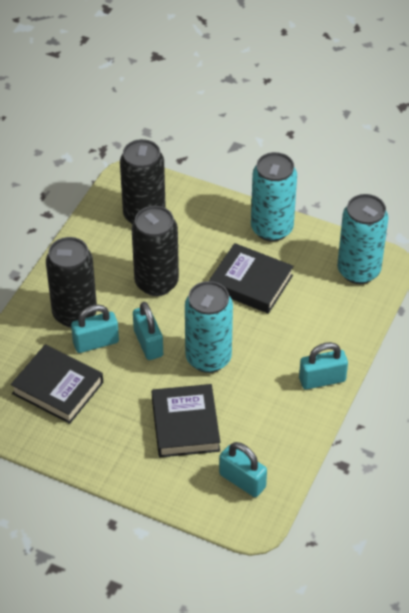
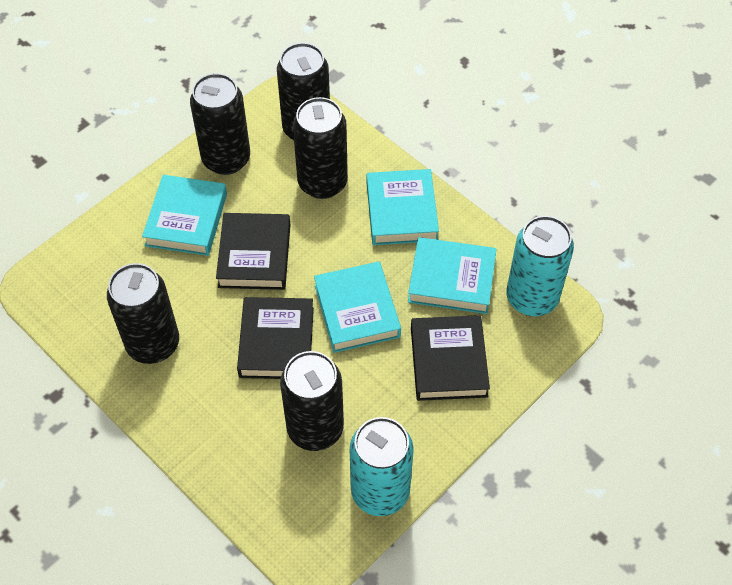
black can: [46,237,97,328] [120,139,166,224] [132,206,179,296] = 3 -> [107,263,179,364] [190,73,250,175] [277,43,330,140] [280,351,344,451] [293,97,348,199] = 5
turquoise book: none = 0 -> [142,175,227,256] [314,262,401,353] [367,169,439,245] [408,237,497,314] = 4
turquoise can: [185,281,233,373] [251,152,297,242] [337,194,388,284] = 3 -> [350,417,414,516] [506,216,574,316] = 2
turquoise padlock: [71,304,119,353] [133,302,163,360] [219,442,267,497] [299,342,348,390] = 4 -> none = 0

